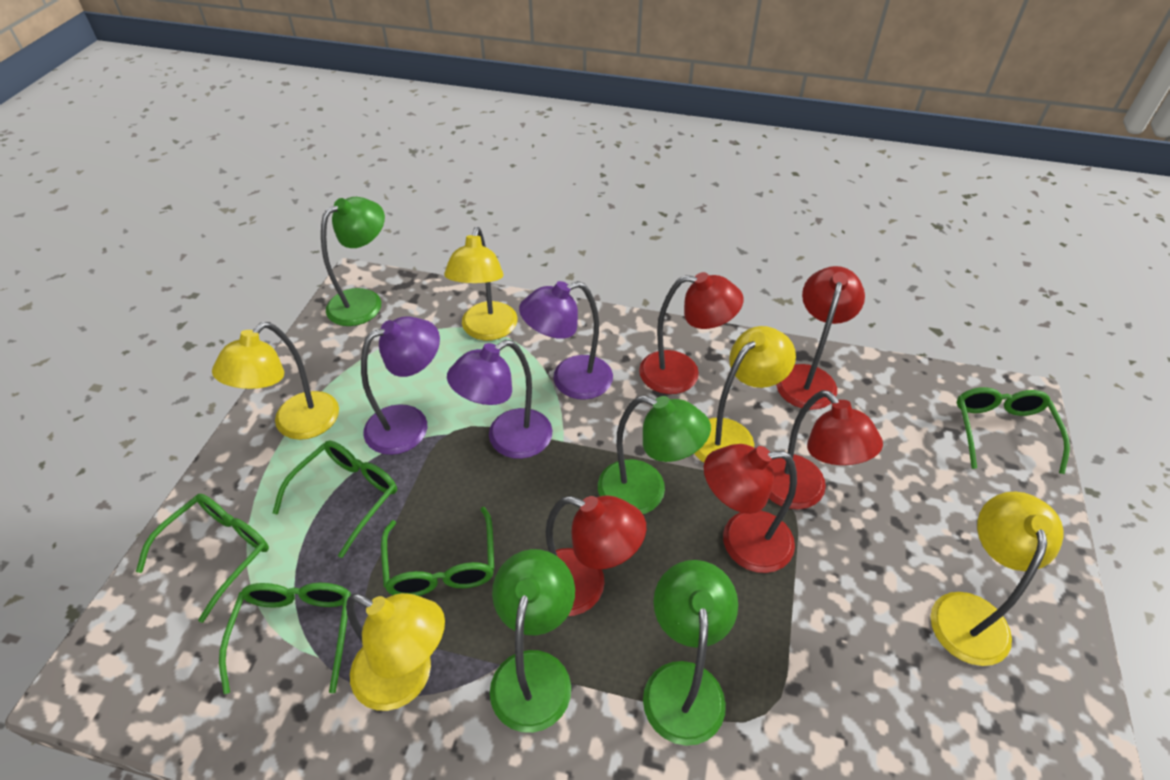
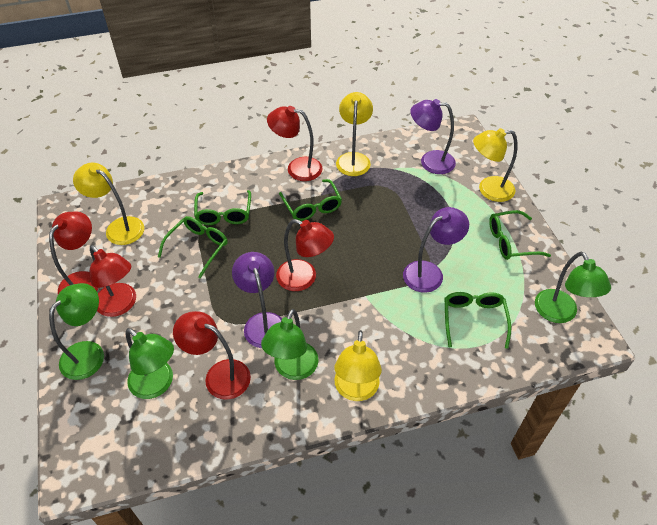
yellow lamp: [212,322,339,440] [346,593,445,711] [444,227,518,340] [694,326,796,463] [930,492,1063,666] = 5 -> [73,163,144,245] [334,330,382,401] [336,92,373,176] [473,128,517,202] = 4

